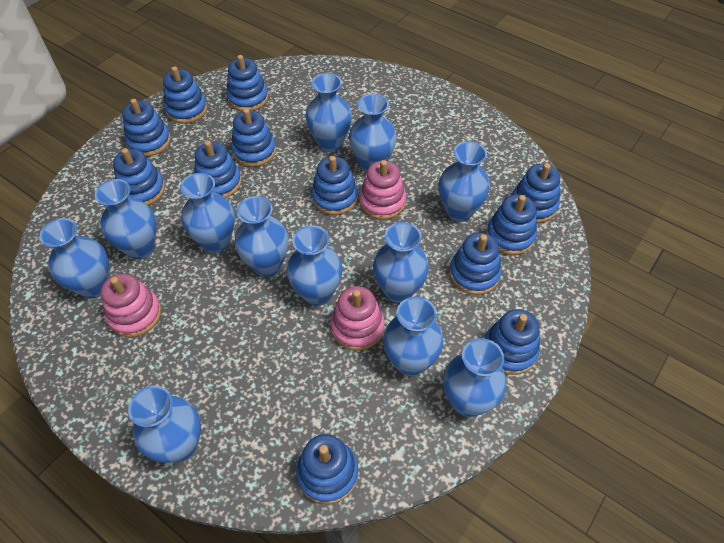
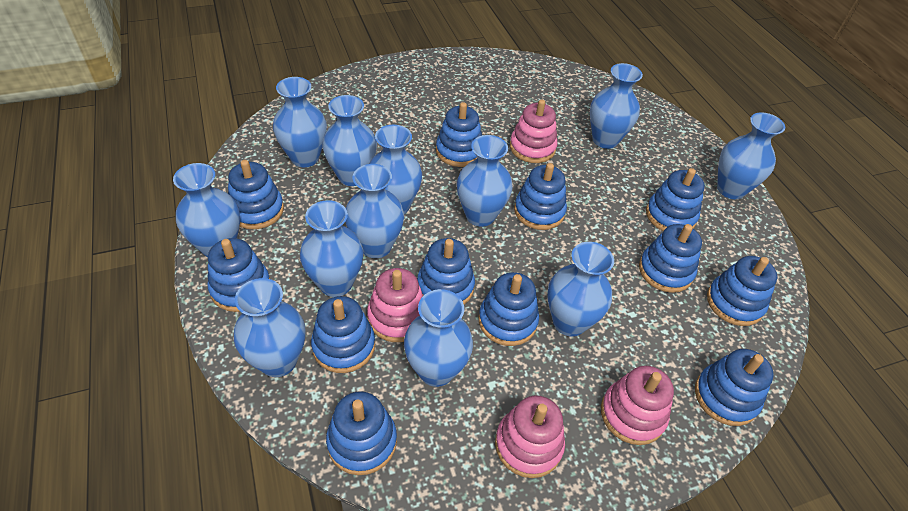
pink stacking toy: [101,273,161,337] [330,286,384,351] [359,160,406,220] = 3 -> [367,268,423,342] [495,395,565,478] [510,99,558,163] [601,366,674,445] = 4

